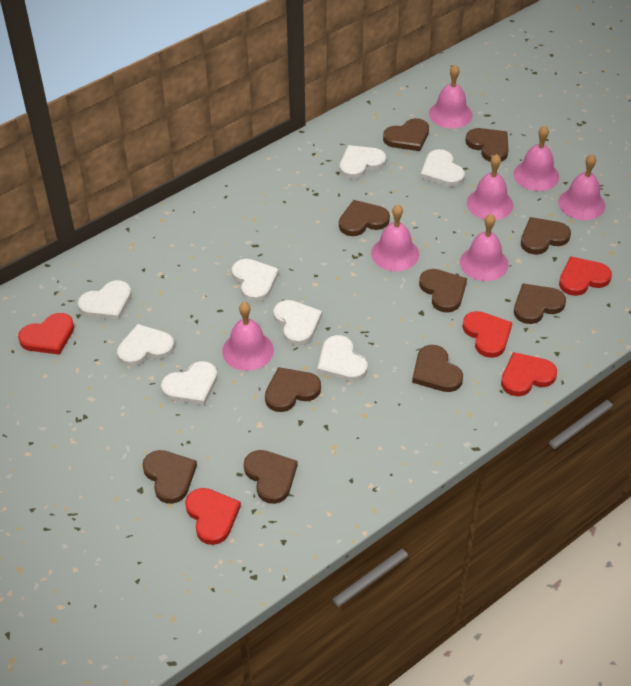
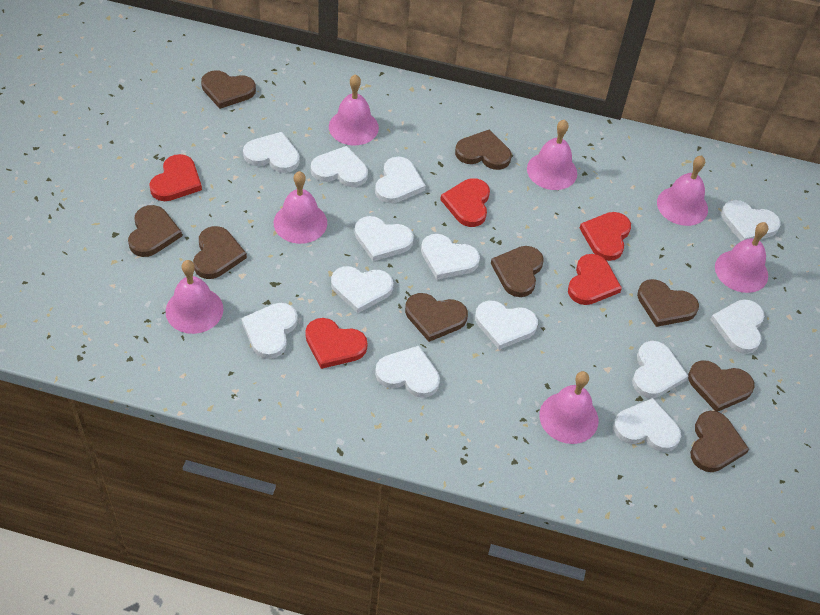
brown heart: [142,450,197,504] [244,450,298,504] [265,367,321,412] [339,200,390,236] [383,118,429,151] [412,345,463,392] [419,269,467,313] [465,128,509,162] [514,283,566,324] [521,217,571,255] = 10 -> [128,205,182,257] [193,226,247,279] [201,70,256,109] [405,293,468,342] [455,130,512,170] [491,246,544,297] [637,279,699,327] [688,360,755,412] [690,411,749,472] = 9
white heart: [78,280,132,320] [117,324,174,367] [161,361,218,405] [232,259,279,302] [273,300,322,346] [317,335,368,382] [340,145,386,179] [420,149,465,187] = 8 -> [241,303,298,359] [243,132,300,173] [311,146,368,187] [331,266,393,313] [355,216,414,261] [375,157,426,204] [375,346,440,398] [421,234,480,280] [475,300,538,350] [613,398,681,452] [632,341,688,398] [710,299,765,354] [721,200,781,241] = 13

